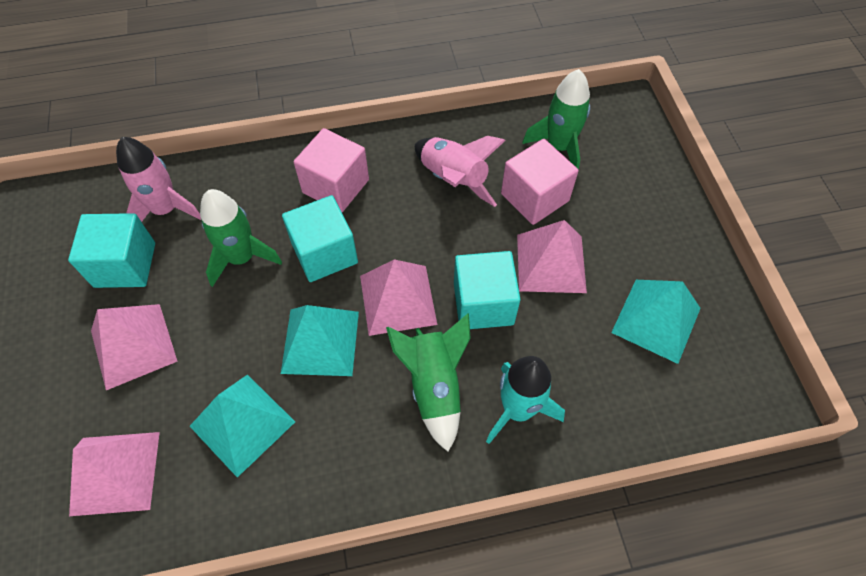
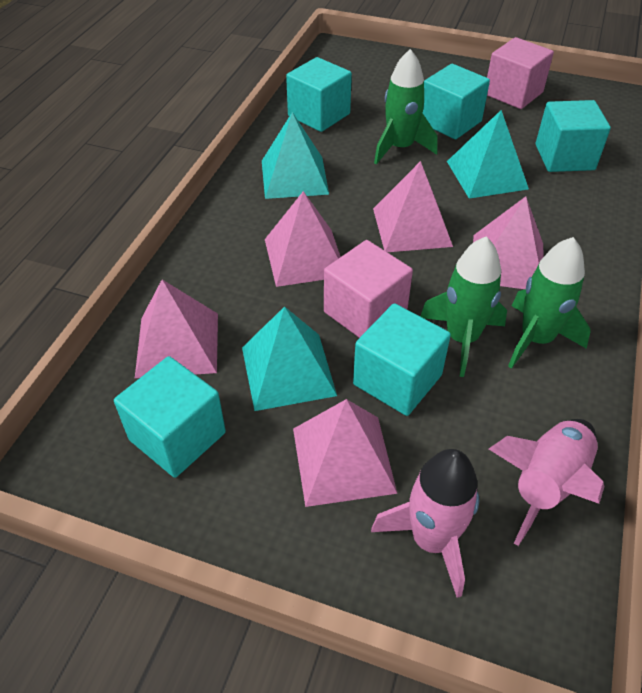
pink pyramid: [69,432,160,516] [91,304,178,390] [360,259,437,336] [517,220,587,293] = 4 -> [135,280,218,378] [265,191,341,287] [293,399,397,507] [373,161,453,252] [473,196,544,289] = 5
turquoise cube: [68,213,155,288] [282,195,358,282] [454,251,520,329] = 3 -> [114,356,226,478] [286,57,352,132] [353,303,451,416] [423,64,490,139] [536,100,611,172] = 5
turquoise rocket: [486,356,565,444] = 1 -> none = 0

